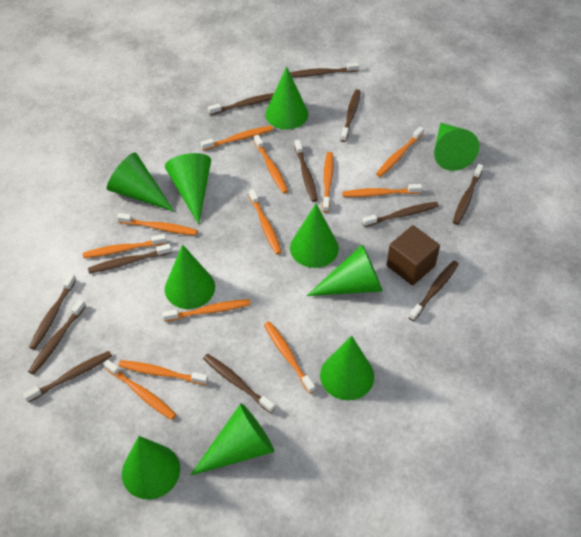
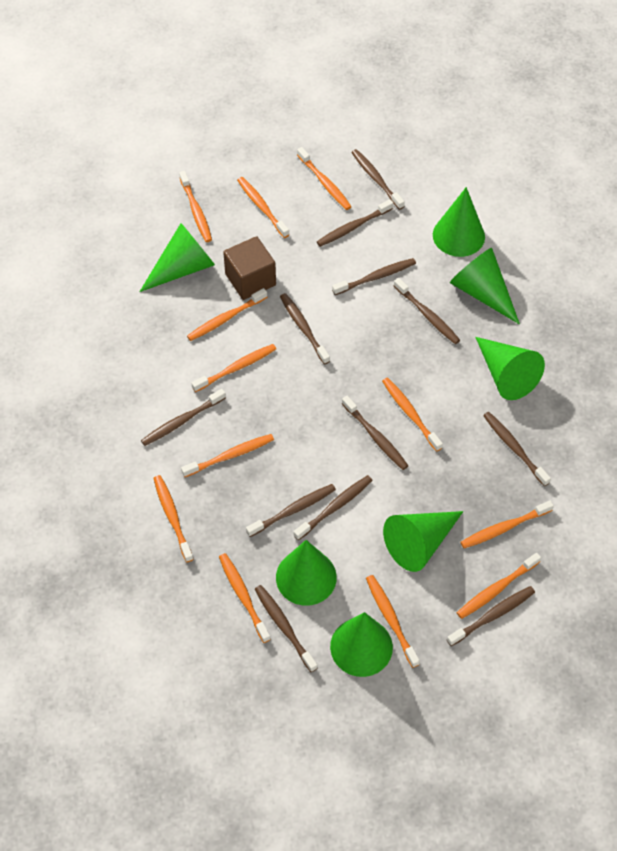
green cone: [107,152,174,211] [122,436,180,500] [165,153,211,225] [165,244,215,309] [190,403,274,476] [265,67,308,129] [290,204,339,268] [307,244,383,296] [320,336,374,400] [434,123,480,171] = 10 -> [140,223,215,292] [276,540,337,606] [330,612,393,677] [383,511,464,572] [433,187,485,257] [450,248,520,324] [475,337,545,400] = 7

